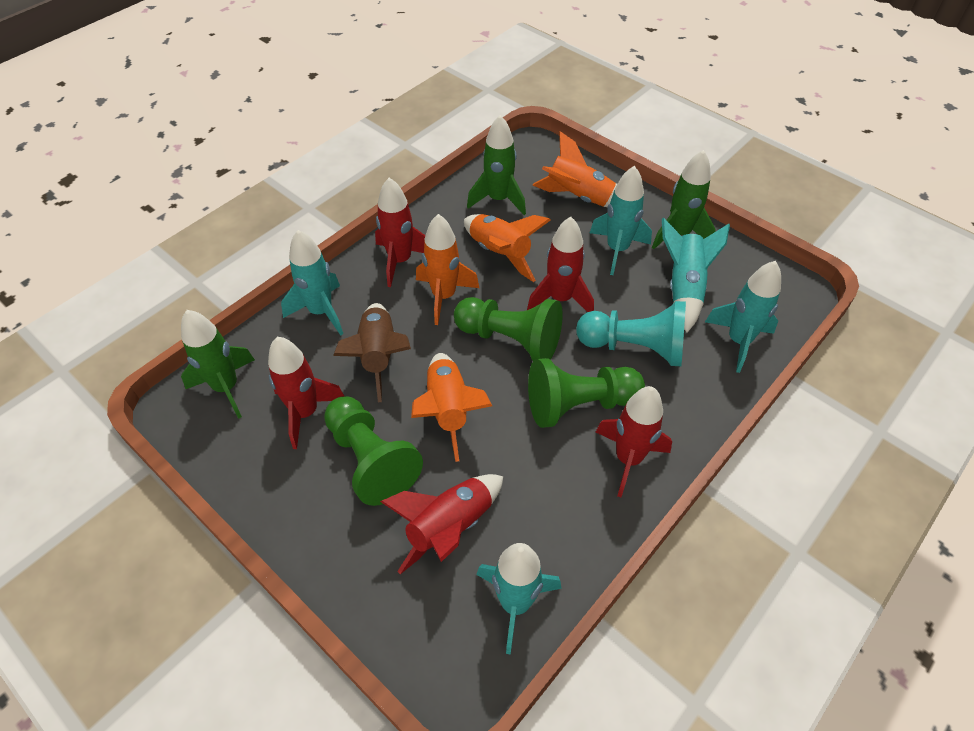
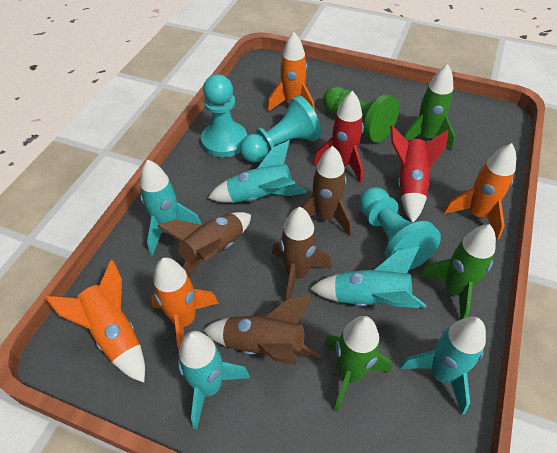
brown rocket: [333,303,411,402] = 1 -> [157,212,251,276] [203,296,322,365] [272,207,332,301] [301,146,352,236] = 4
green pawn: [324,397,423,506] [454,297,563,361] [528,358,645,428] = 3 -> [323,87,399,142] = 1
red rocket: [268,337,345,449] [375,177,425,287] [380,474,503,574] [527,217,594,312] [596,386,672,497] = 5 -> [313,91,364,183] [390,125,448,222] = 2
turquoise pawn: [576,301,686,366] = 1 -> [201,74,247,157] [240,95,322,163] [359,187,441,270] = 3

